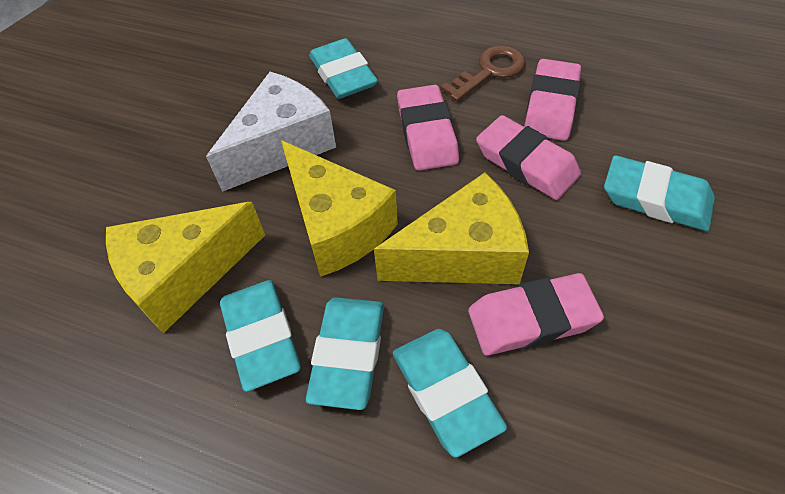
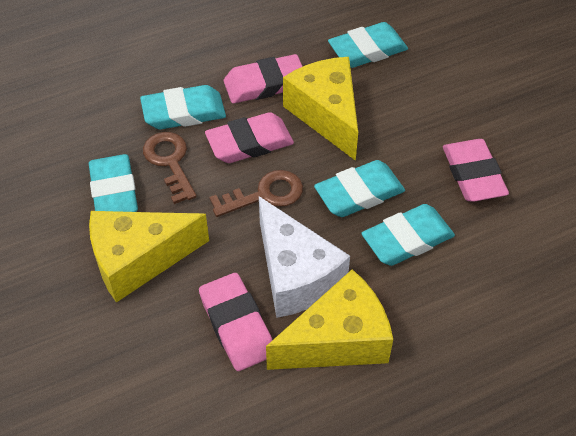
brown key: [441,45,525,102] = 1 -> [143,132,197,204] [209,170,303,217] = 2

